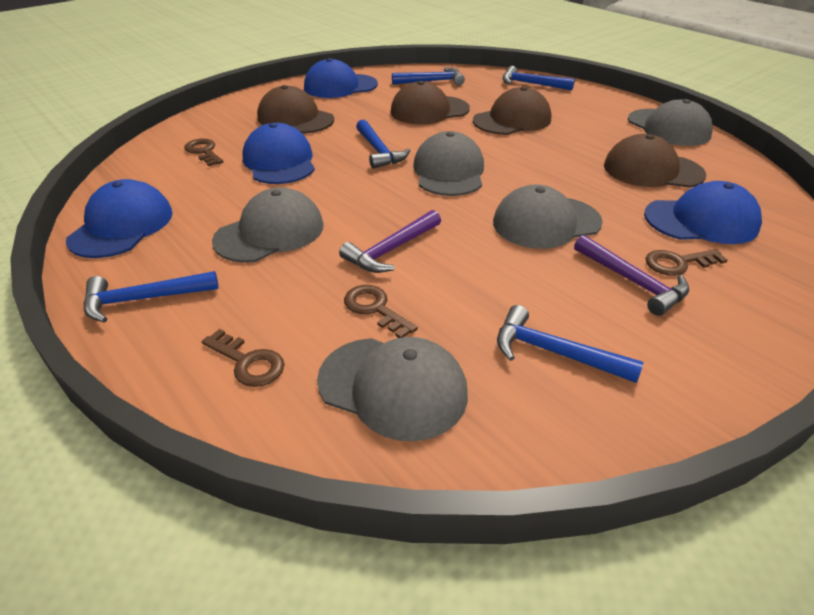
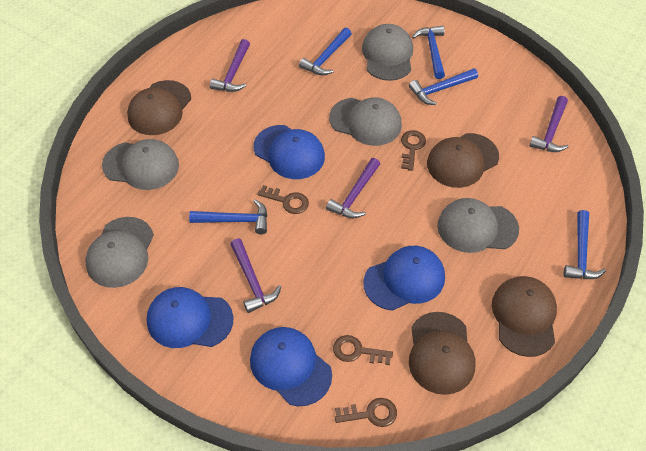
purple hammer: [339,210,441,273] [574,235,689,316] = 2 -> [210,39,250,92] [230,238,281,313] [326,158,380,218] [529,96,569,152] = 4

